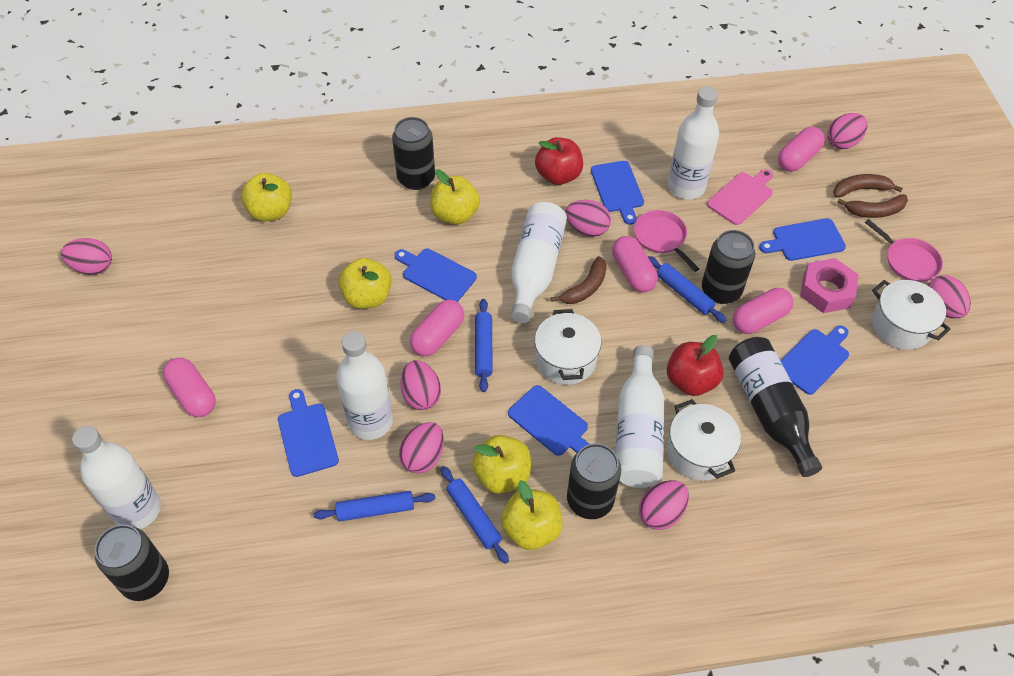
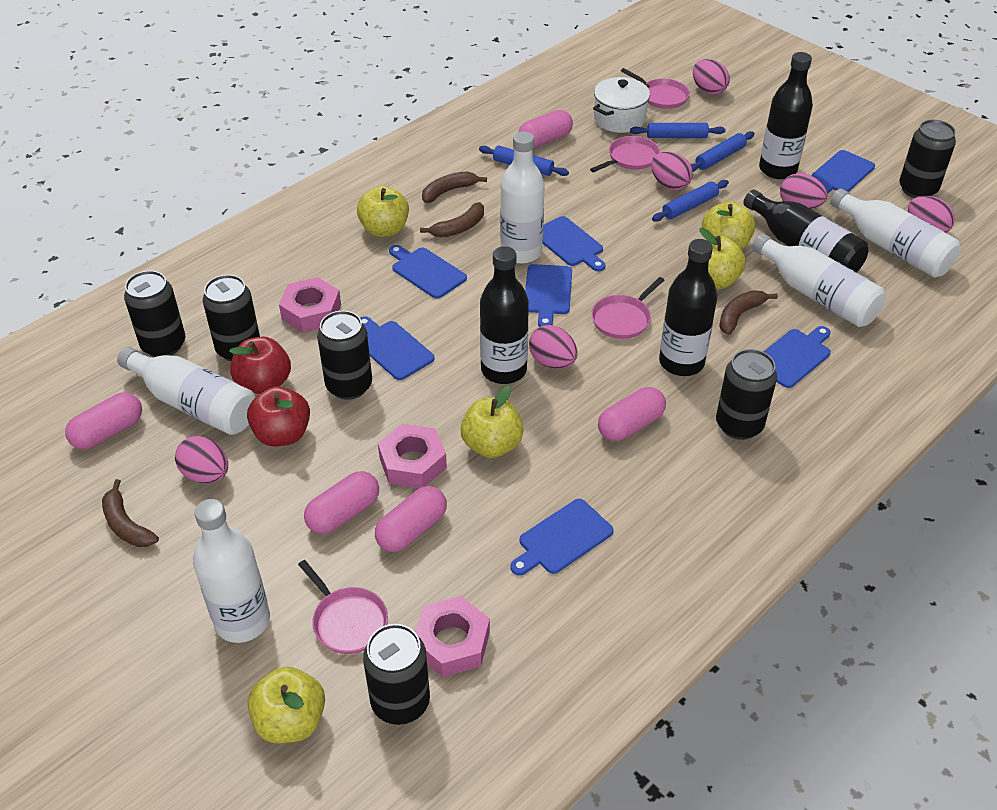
black bottle: [729,337,822,477] = 1 -> [480,246,529,384] [659,239,717,376] [743,189,869,272] [759,52,813,179] = 4
black can: [95,524,169,601] [392,117,435,190] [567,443,621,519] [702,230,755,304] = 4 -> [124,271,185,357] [203,275,260,361] [317,311,372,400] [363,624,430,725] [716,349,777,440] [899,120,956,198] = 6
blue cutting board: [278,389,339,477] [395,249,477,302] [508,385,589,456] [591,161,644,225] [759,218,846,261] [781,325,849,395] = 6 -> [360,316,435,380] [389,245,467,299] [510,499,613,576] [525,264,572,327] [542,216,605,271] [764,326,831,388] [812,150,875,194] = 7
brown banana: [550,256,607,304] [833,174,903,198] [837,194,908,218] = 3 -> [102,479,159,547] [420,202,484,237] [422,171,487,203] [719,290,778,335] = 4
pink cutting board: [707,169,773,225] = 1 -> none = 0
pink egg: [61,238,112,275] [399,422,444,473] [400,360,441,410] [565,200,611,237] [639,480,689,530] [827,113,867,149] [927,275,971,319] = 7 -> [175,436,228,483] [529,325,578,369] [651,152,693,190] [693,59,730,95] [780,173,827,209] [908,196,955,233] = 6
pink nut: [800,258,859,313] = 1 -> [279,277,341,333] [378,424,447,488] [415,596,490,677] = 3
pink pan: [634,210,699,272] [865,219,943,282] = 2 -> [298,560,388,654] [590,136,660,172] [591,277,664,339] [621,68,690,109] = 4
white pot: [535,309,601,385] [667,399,741,481] [872,280,951,350] = 3 -> [593,77,650,133] = 1

